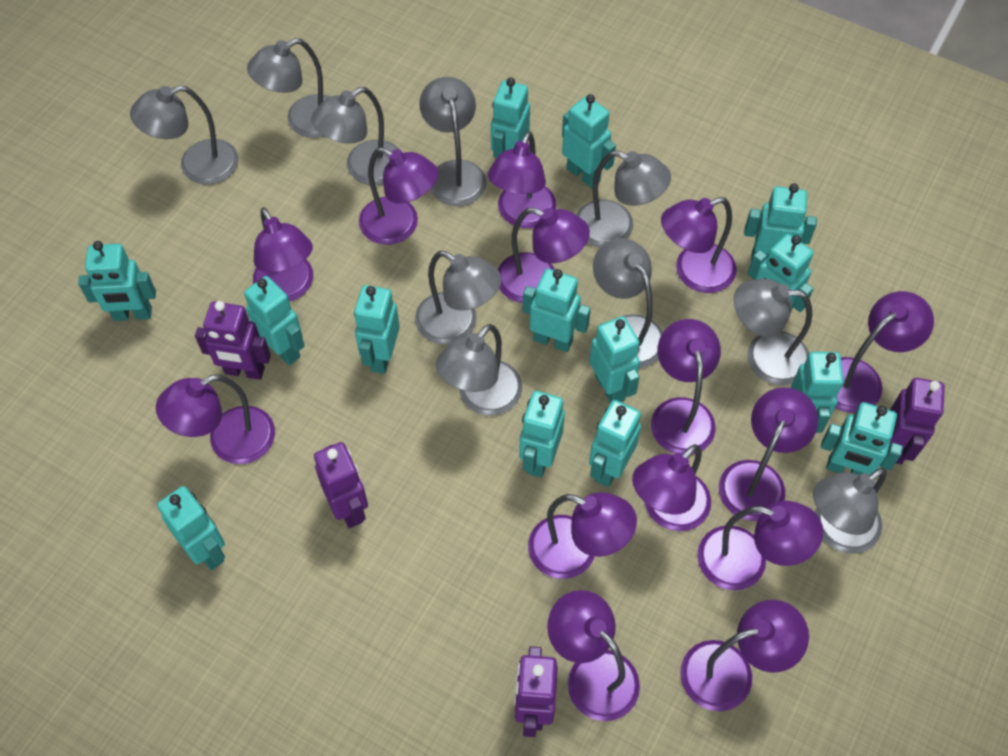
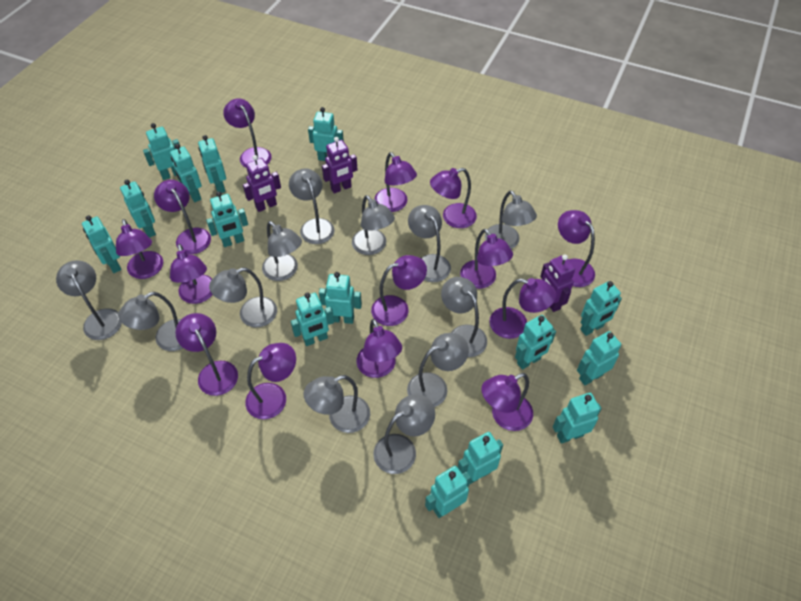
grey lamp: [130,85,239,184] [247,38,330,138] [311,87,399,185] [415,251,501,345] [419,77,487,206] [436,324,522,415] [576,151,671,248] [593,238,663,368] [734,279,812,385] [813,468,887,553] = 10 -> [56,260,122,340] [118,292,183,351] [209,267,277,328] [262,221,302,281] [289,168,334,244] [303,375,370,433] [352,195,395,255] [373,394,435,474] [407,333,469,407] [408,205,451,282] [441,277,487,357] [485,191,537,249] = 12
purple robot: [195,301,271,380] [314,442,368,528] [514,646,558,737] [889,378,945,464] = 4 -> [243,155,281,212] [322,137,357,194] [540,255,575,312] = 3
turquoise robot: [78,241,156,321] [157,486,225,570] [244,276,305,365] [354,285,400,374] [491,78,530,158] [519,391,565,478] [522,269,591,352] [562,94,616,188] [589,316,640,403] [589,400,641,487] [744,183,817,261] [748,234,814,312] [791,352,844,433] [820,402,903,476] = 14 -> [82,215,122,273] [120,180,156,238] [143,123,180,180] [170,144,202,202] [198,135,226,193] [206,191,248,247] [291,292,334,346] [308,107,344,161] [319,272,362,324] [425,466,471,518] [458,432,503,484] [515,315,556,370] [553,393,602,444] [577,331,621,386] [580,281,622,336] = 15

